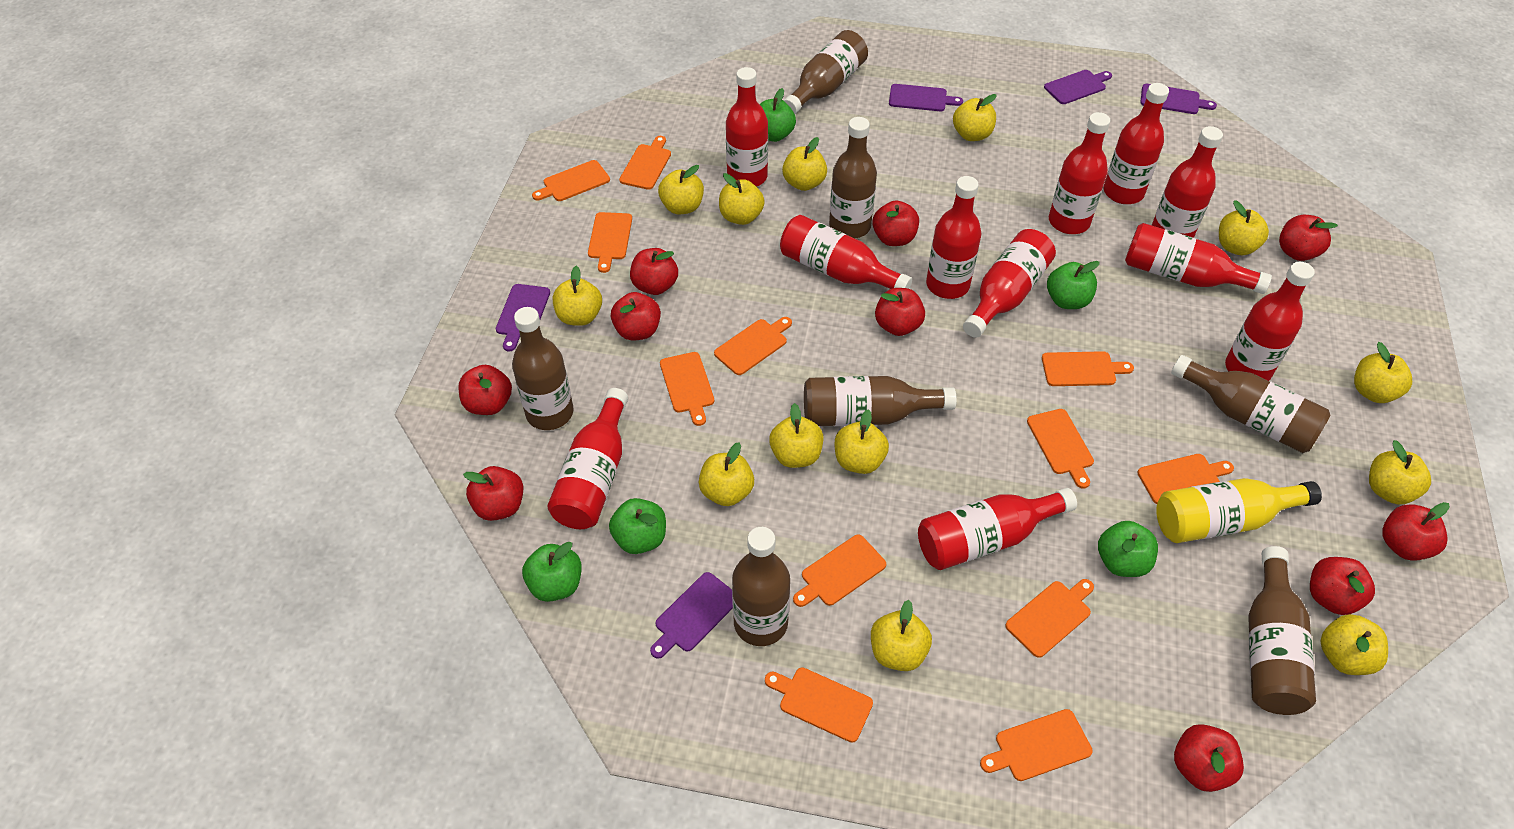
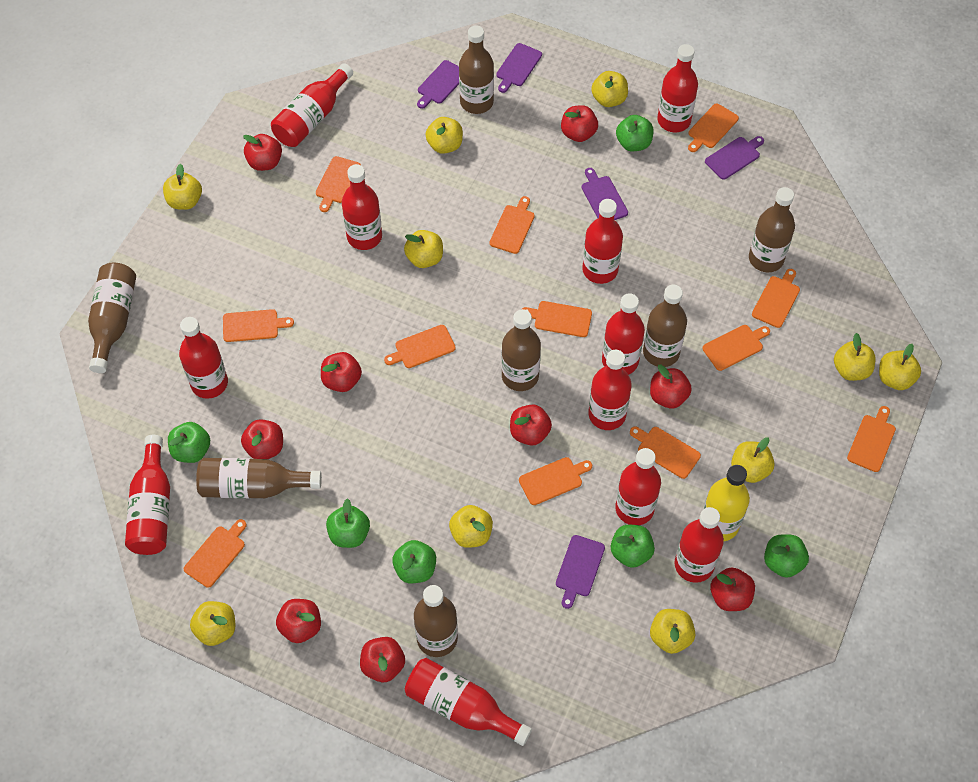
green apple: [522,542,582,602] [609,498,666,554] [760,88,796,142] [1047,261,1100,309] [1098,521,1158,577] = 5 -> [168,422,210,463] [326,498,370,548] [392,540,436,583] [611,525,655,568] [616,115,653,151] [764,534,809,578] = 6
red apple: [458,365,512,415] [463,466,523,521] [611,292,661,340] [630,248,678,295] [873,200,919,246] [875,288,925,336] [1174,724,1244,792] [1279,215,1338,261] [1310,557,1375,615] [1382,502,1450,561] = 10 -> [241,419,283,459] [243,134,282,171] [276,599,321,643] [321,352,362,392] [360,637,405,682] [510,404,552,446] [561,105,598,142] [650,365,692,409] [710,567,755,611] = 9
yellow apple: [553,266,602,326] [658,165,704,214] [699,442,754,506] [719,173,765,225] [769,403,823,468] [782,137,827,191] [835,409,889,474] [871,600,932,671] [953,94,997,141] [1219,200,1269,255] [1320,614,1388,675] [1354,342,1412,403] [1369,440,1431,504] = 13 -> [163,164,202,210] [190,601,235,646] [404,230,443,268] [425,117,463,154] [449,505,493,548] [591,71,628,107] [650,609,695,654] [731,437,775,483] [834,333,876,381] [879,344,921,390] = 10

